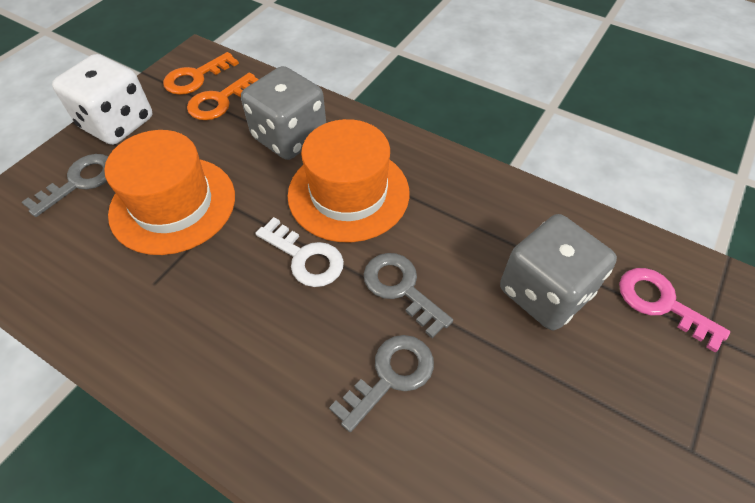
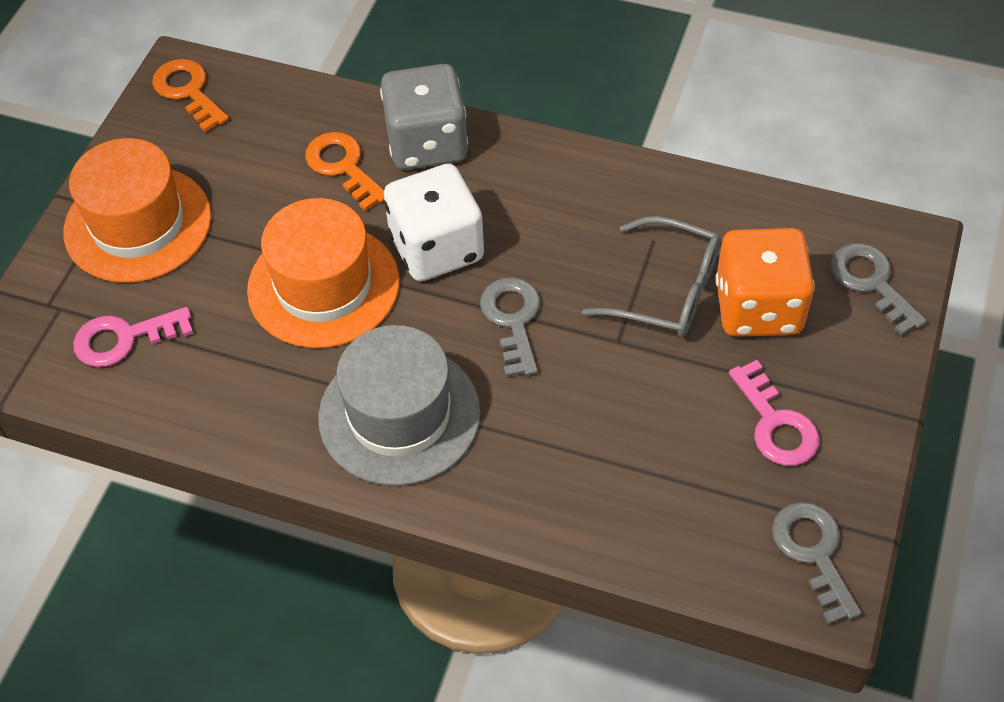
grey dice: [241,66,326,160] [500,214,617,330] = 2 -> [380,64,468,170] = 1
grey glasses: none = 0 -> [582,216,721,337] = 1
grey hat: none = 0 -> [318,325,481,486] = 1
orange dice: none = 0 -> [715,228,815,337] = 1
pink key: [619,268,730,352] = 1 -> [73,307,193,367] [729,360,820,466] = 2
white key: [255,217,344,287] = 1 -> none = 0

